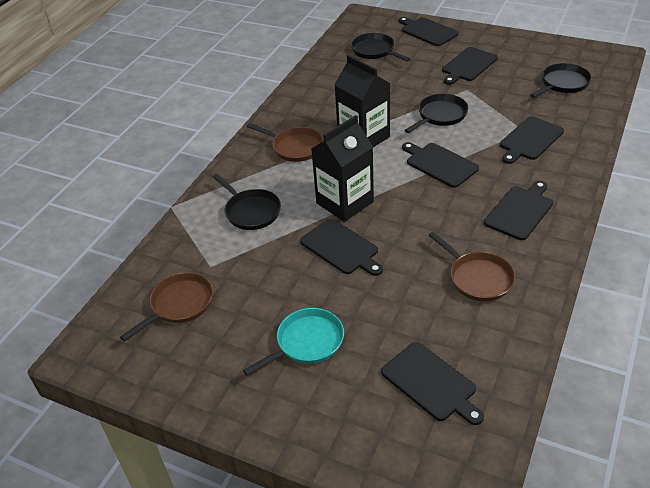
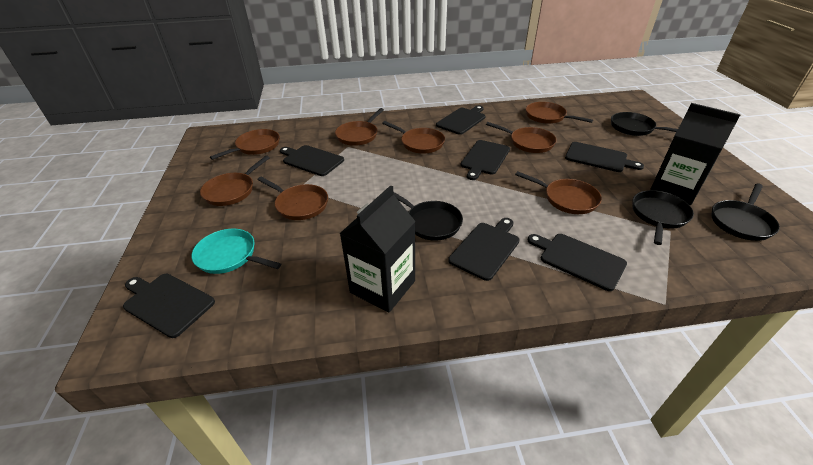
brown pan: [120,272,213,341] [247,123,324,162] [429,232,515,301] = 3 -> [200,156,270,206] [210,129,280,160] [257,177,328,220] [335,108,384,146] [382,121,445,153] [486,122,557,153] [515,171,602,214] [526,102,593,124] = 8

